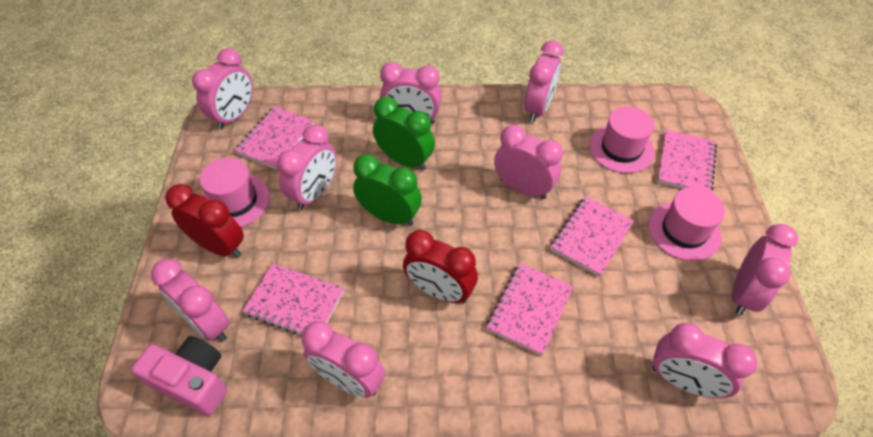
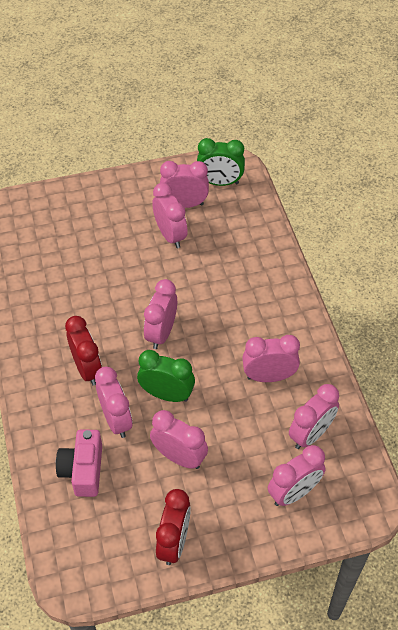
pink clock: [151,259,230,342] [192,48,253,130] [277,124,337,210] [302,321,385,398] [380,62,442,124] [494,125,563,199] [524,40,564,122] [653,323,757,398] [732,224,798,315] = 9 -> [95,367,132,438] [144,279,177,349] [150,410,208,469] [152,183,188,248] [160,161,209,208] [242,335,300,382] [268,445,326,506] [289,384,339,449] = 8
pink hat: [200,157,270,228] [589,106,655,173] [648,187,725,261] = 3 -> none = 0
pink notebook: [235,106,314,169] [243,263,344,337] [486,263,574,356] [550,196,634,277] [657,130,717,191] = 5 -> none = 0

